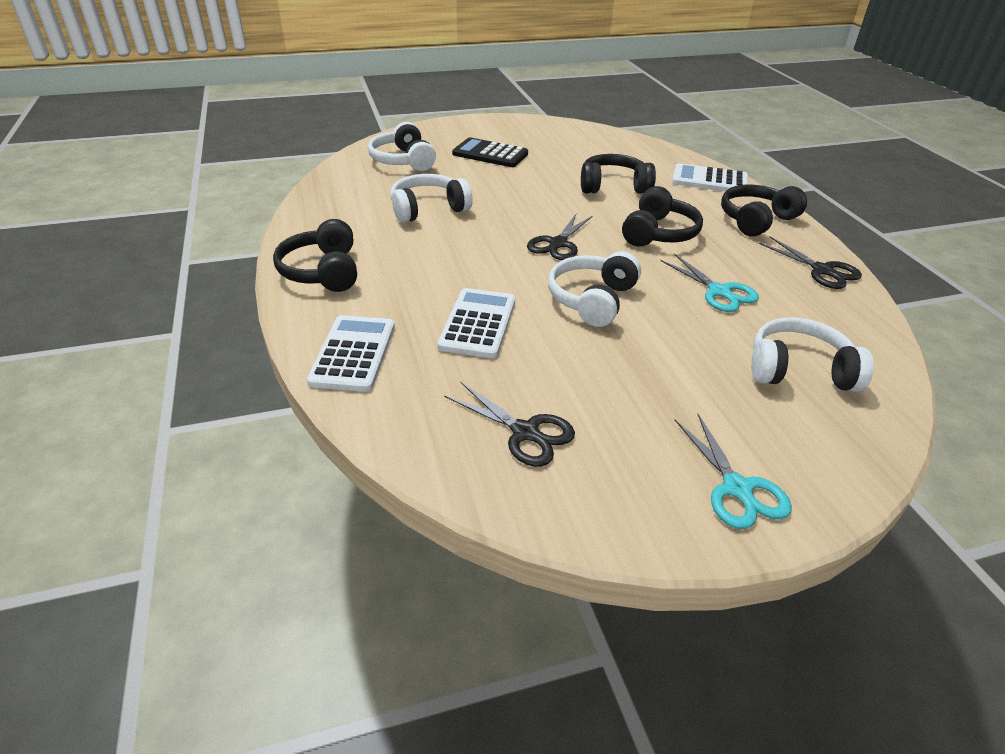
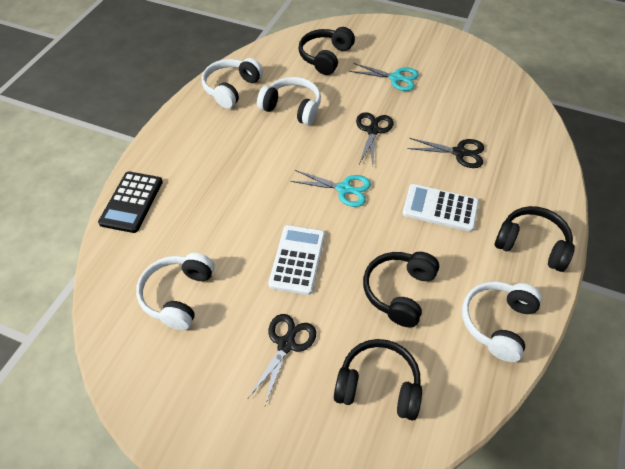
white calculator: [307,315,395,392] [438,288,515,358] [672,163,748,191] = 3 -> [268,225,325,295] [403,184,479,232] = 2

